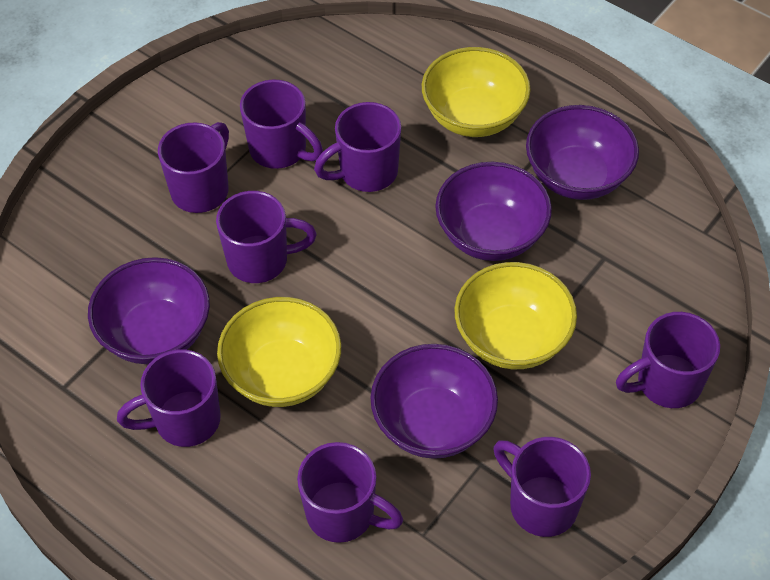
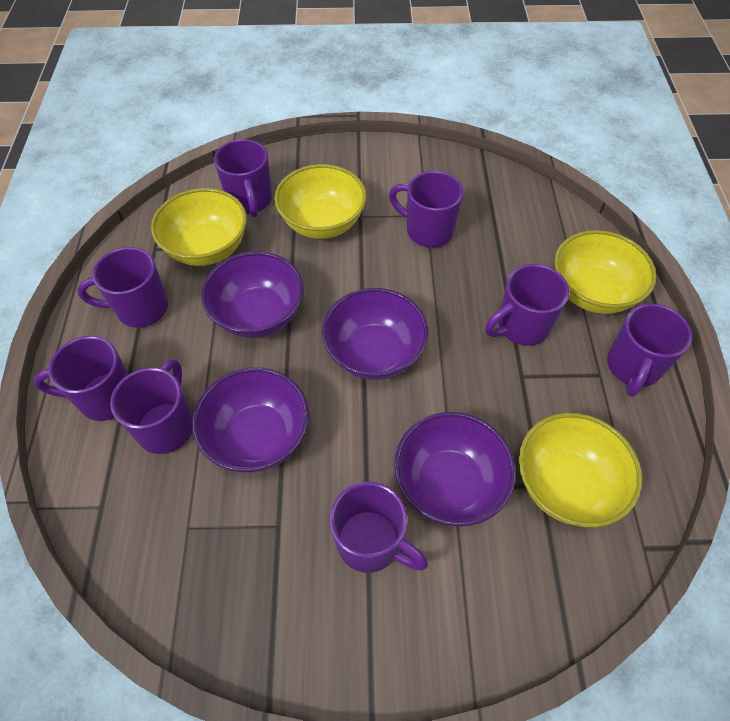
yellow bowl: [217,297,341,407] [422,47,531,137] [454,262,577,369] = 3 -> [151,188,247,266] [274,164,367,239] [519,413,642,527] [555,230,657,314] = 4

